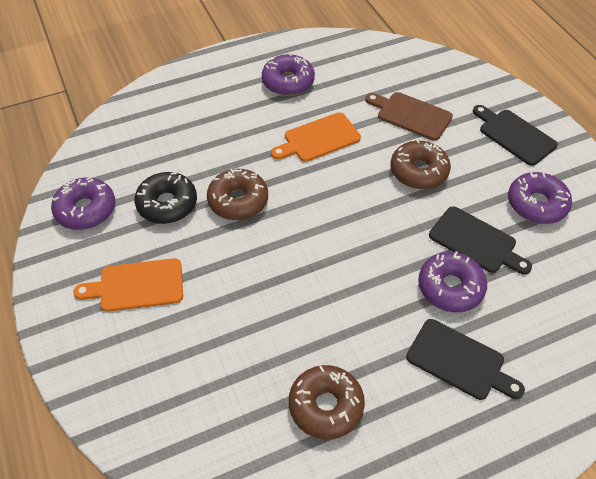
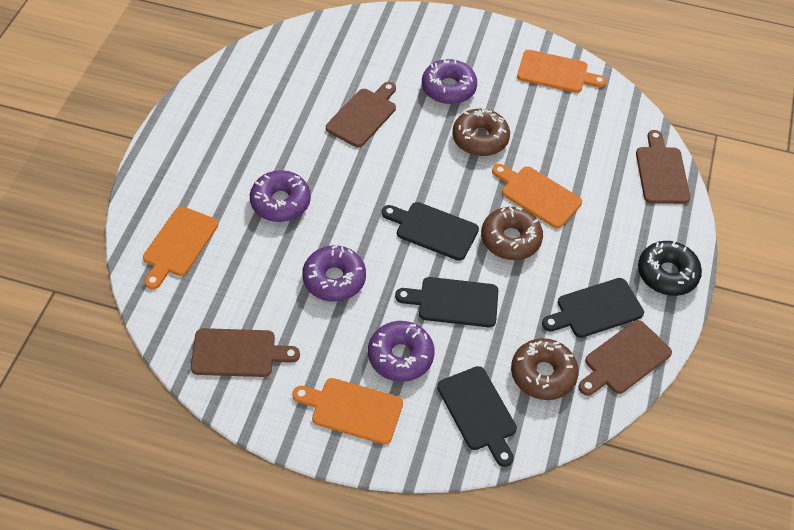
black cutting board: [406,319,525,400] [429,206,532,275] [473,105,558,166] = 3 -> [381,202,479,261] [395,277,498,327] [437,366,517,467] [542,278,644,338] = 4
brown cutting board: [365,92,453,141] = 1 -> [191,328,300,377] [326,82,396,147] [578,320,672,396] [636,130,690,204] = 4
orange cutting board: [73,258,183,312] [271,112,361,162] = 2 -> [143,206,218,289] [292,378,403,444] [492,164,582,228] [517,50,607,93] = 4

